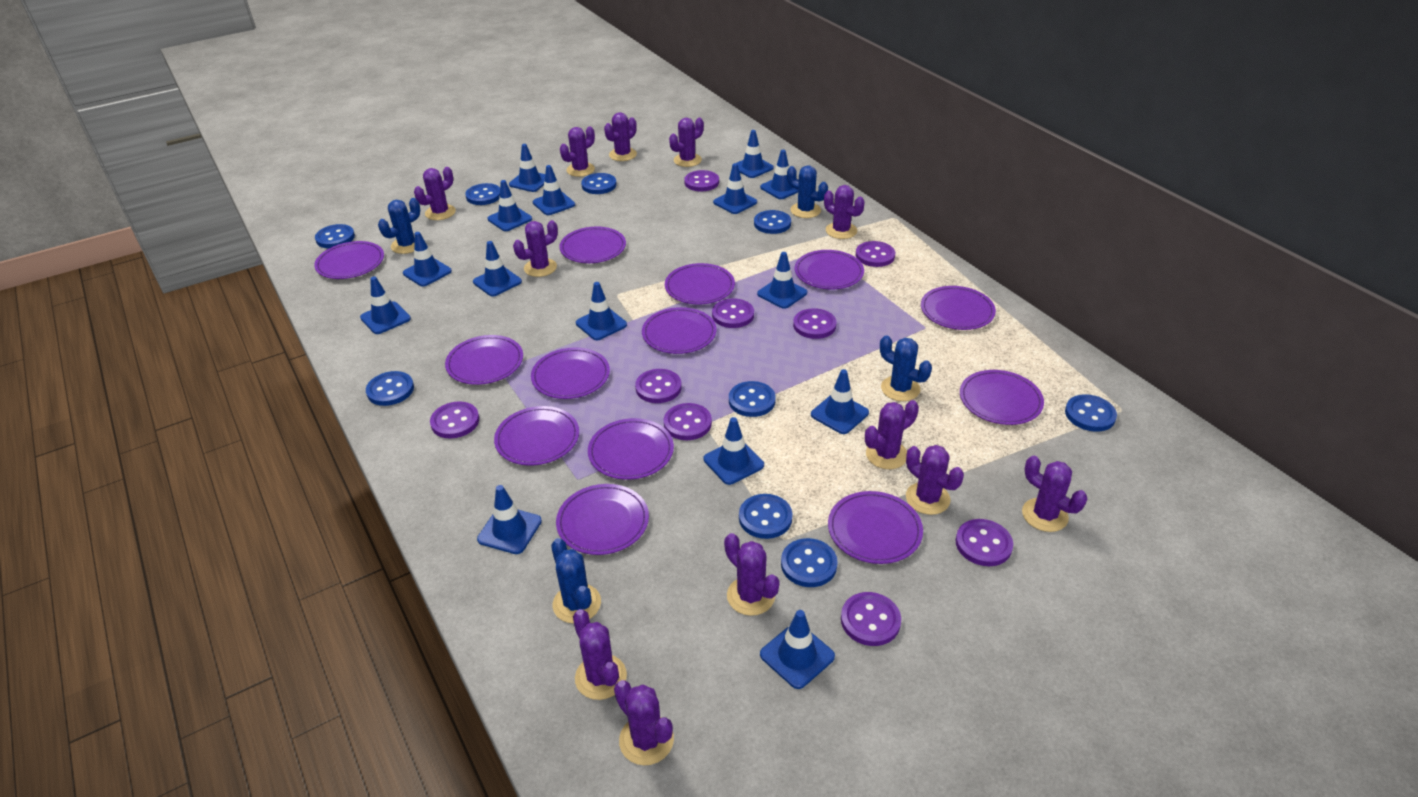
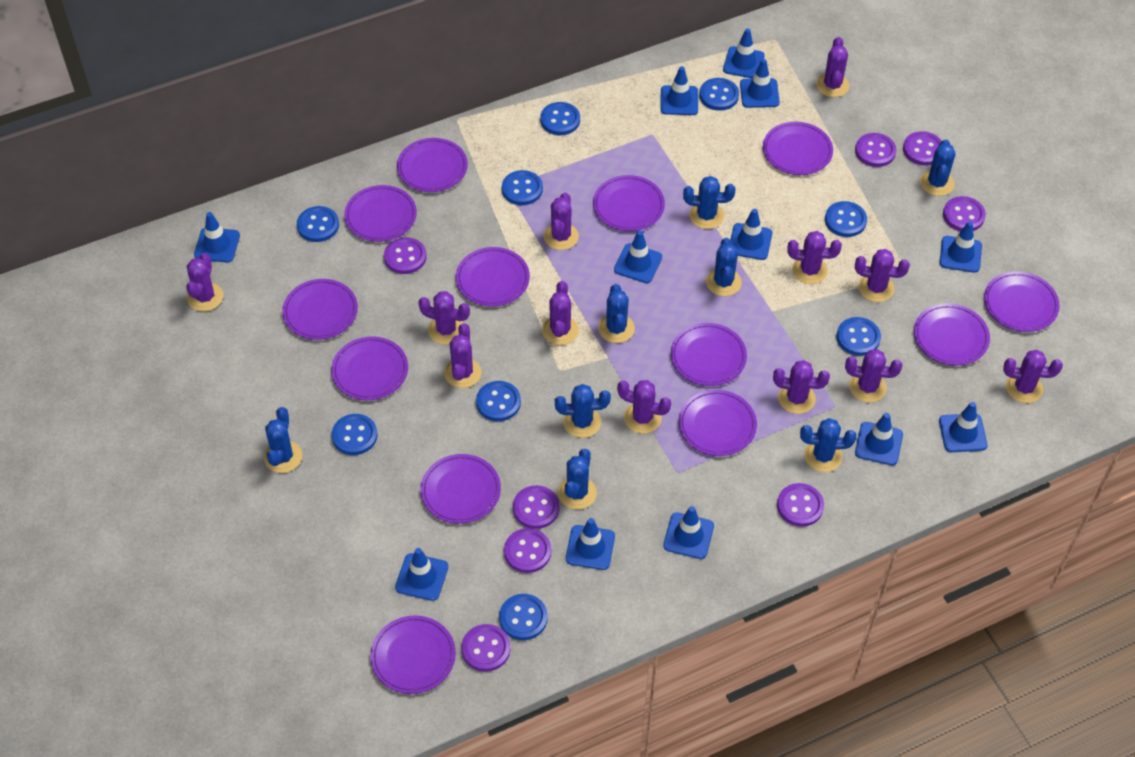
blue cactus: [378,198,420,254] [551,538,601,624] [787,165,828,218] [880,335,932,401] = 4 -> [264,407,302,473] [555,384,611,438] [558,449,597,510] [598,284,635,343] [683,176,736,229] [706,238,742,296] [800,418,857,472] [920,139,956,196] = 8
blue traffic cone: [360,276,411,334] [403,232,452,287] [473,241,522,297] [477,485,542,554] [488,180,532,231] [509,144,545,192] [533,165,575,215] [576,282,627,340] [704,417,764,485] [713,163,757,214] [732,130,774,178] [757,252,807,309] [760,150,798,199] [760,610,835,689] [811,369,869,434] = 15 -> [194,212,240,262] [395,548,448,601] [566,518,615,570] [614,230,662,283] [661,66,698,115] [663,506,714,559] [723,28,765,78] [730,209,772,260] [740,59,780,108] [855,413,903,465] [939,402,987,452] [940,221,982,273] = 12
purple button: [430,401,479,439] [635,369,682,403] [664,403,712,440] [684,170,719,191] [712,298,754,328] [793,308,837,339] [841,592,901,646] [856,241,895,267] [956,519,1013,566] = 9 -> [384,237,426,274] [461,624,510,672] [504,528,551,573] [513,485,559,529] [777,483,824,527] [855,133,896,167] [903,131,942,165] [943,196,986,231] = 8

